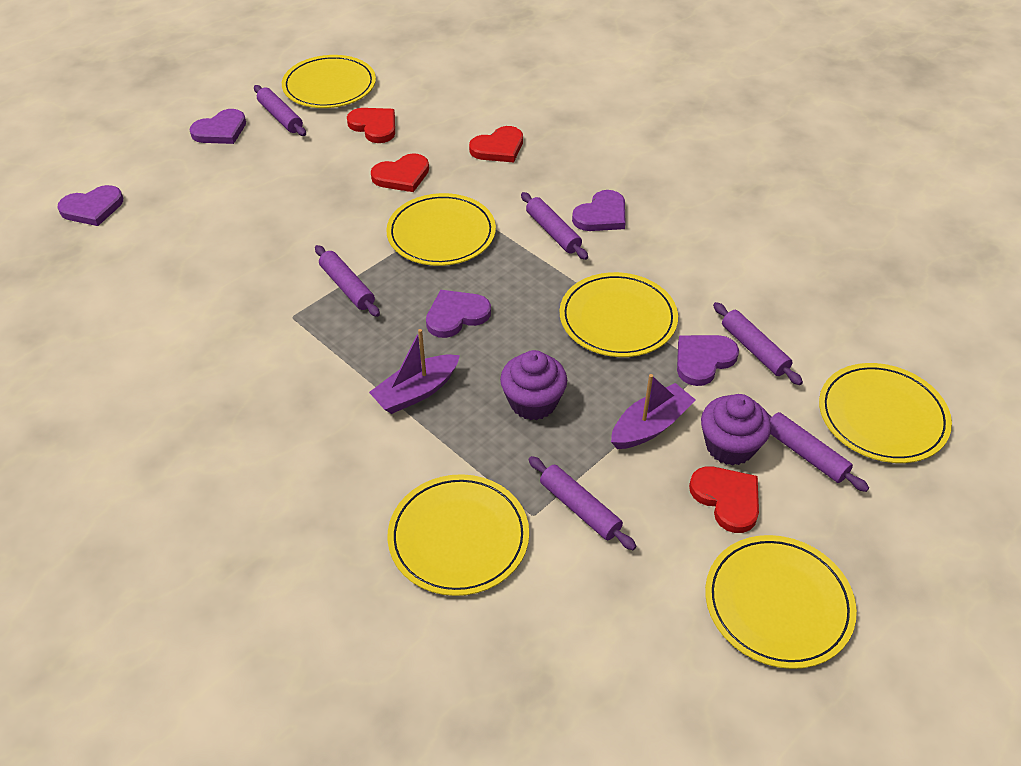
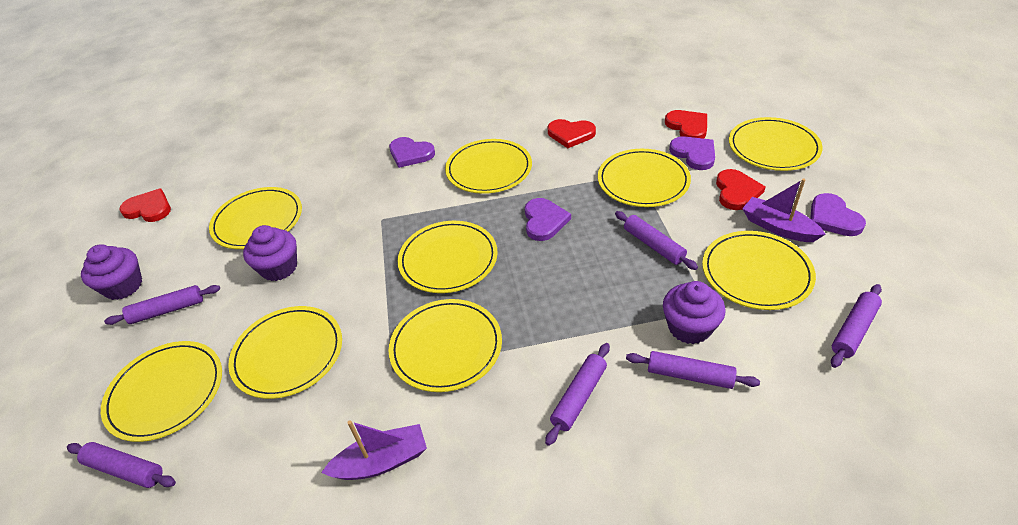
purple cupcake: [500,350,567,420] [701,394,771,466] = 2 -> [81,245,142,300] [243,225,297,281] [663,281,725,344] = 3
purple heart: [58,185,123,226] [190,109,246,144] [426,290,491,338] [572,190,626,231] [677,335,739,386] = 5 -> [389,137,435,168] [525,198,571,241] [669,136,715,170] [810,193,866,236] = 4
yellow plate: [282,55,376,108] [386,193,496,266] [387,474,529,596] [560,272,678,357] [705,535,857,669] [819,363,952,463] = 6 -> [101,341,222,442] [209,187,302,249] [228,306,342,399] [389,299,502,392] [398,221,498,293] [445,139,532,194] [598,149,691,207] [702,231,816,310] [729,117,823,171] = 9

